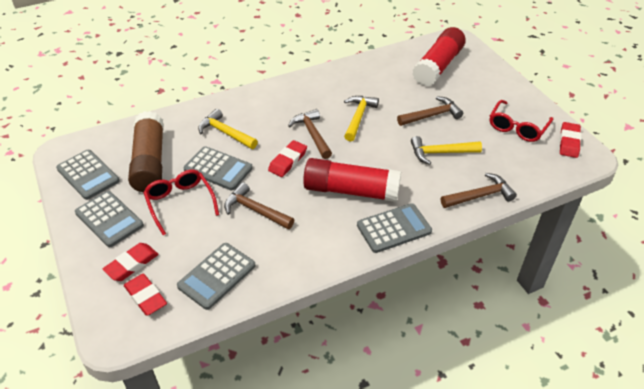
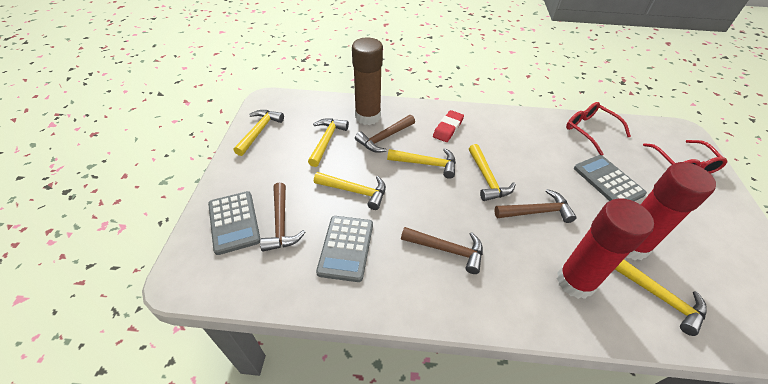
grey calculator: [56,150,120,200] [75,191,144,247] [177,243,256,310] [184,146,253,190] [357,203,432,253] = 5 -> [208,191,260,255] [316,216,373,282] [574,155,647,201] = 3
red eraser: [103,243,159,281] [124,274,167,316] [268,140,307,177] [559,122,581,158] = 4 -> [433,110,464,142] = 1
yellow hammer: [198,109,258,149] [344,96,379,141] [411,136,482,165] = 3 -> [233,110,284,156] [308,118,349,167] [314,172,386,210] [387,148,456,179] [469,144,516,201] [615,260,707,336] = 6

